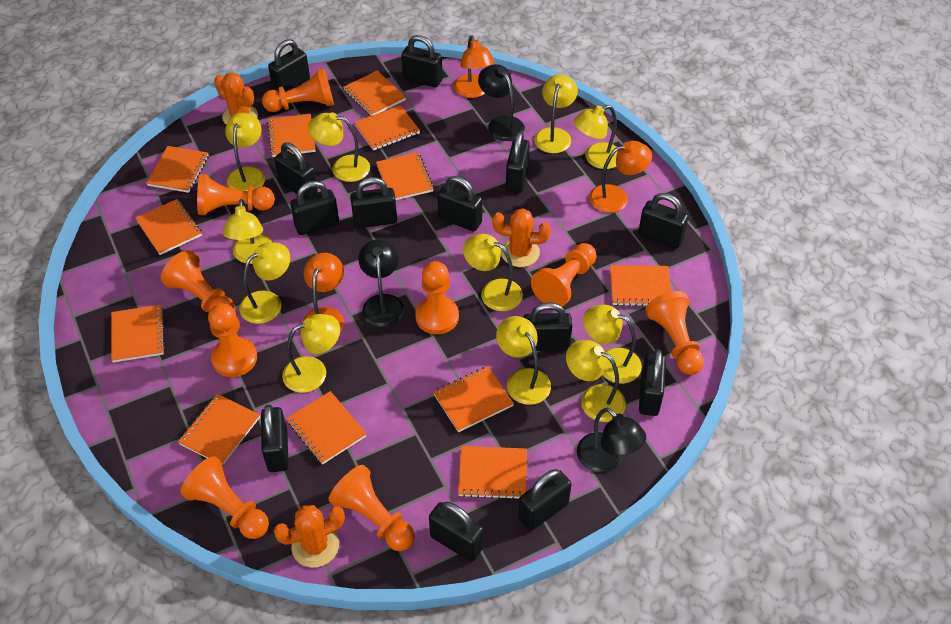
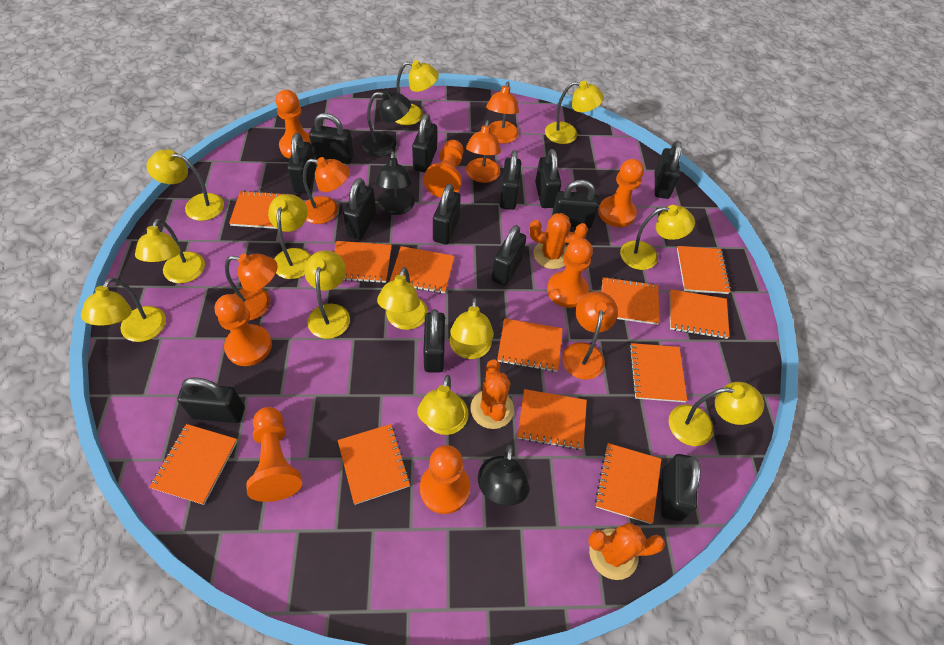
orange lamp: [302,253,344,333] [454,35,495,98] [589,141,652,213] = 3 -> [225,254,278,320] [303,157,350,224] [466,120,501,183] [486,82,519,144] [562,291,618,380] = 5
orange pawn: [161,250,235,312] [181,456,269,539] [197,174,275,215] [208,304,257,377] [262,68,334,112] [328,465,415,551] [415,261,459,334] [531,243,596,307] [645,291,704,375] = 9 -> [215,294,272,366] [246,407,302,502] [276,90,311,159] [420,445,470,514] [424,140,463,198] [547,238,593,308] [598,159,644,227] = 7
yellow lamp: [223,199,272,264] [225,113,265,191] [239,242,290,324] [282,314,340,393] [308,112,370,182] [463,234,523,311] [496,316,551,405] [534,74,578,153] [566,340,626,422] [574,105,618,169] [583,305,642,384] = 11 -> [81,278,166,342] [135,219,205,283] [147,149,224,221] [268,194,311,279] [304,250,350,339] [377,267,428,330] [395,60,439,125] [417,375,469,435] [450,297,494,359] [545,81,604,144] [620,205,695,270] [669,382,764,446] = 12

